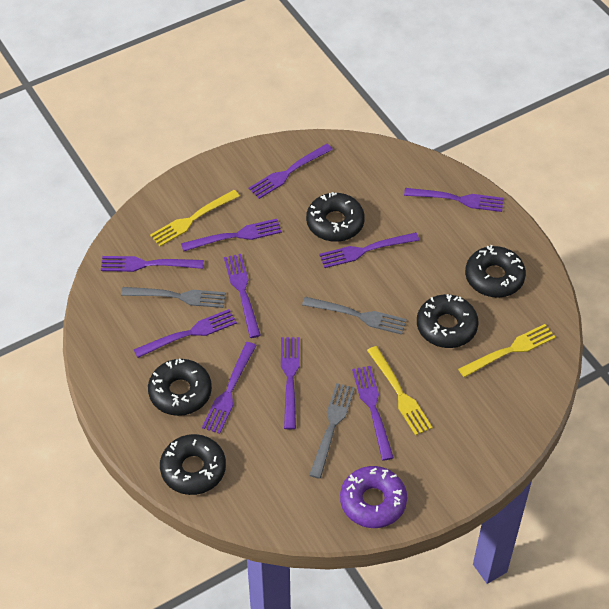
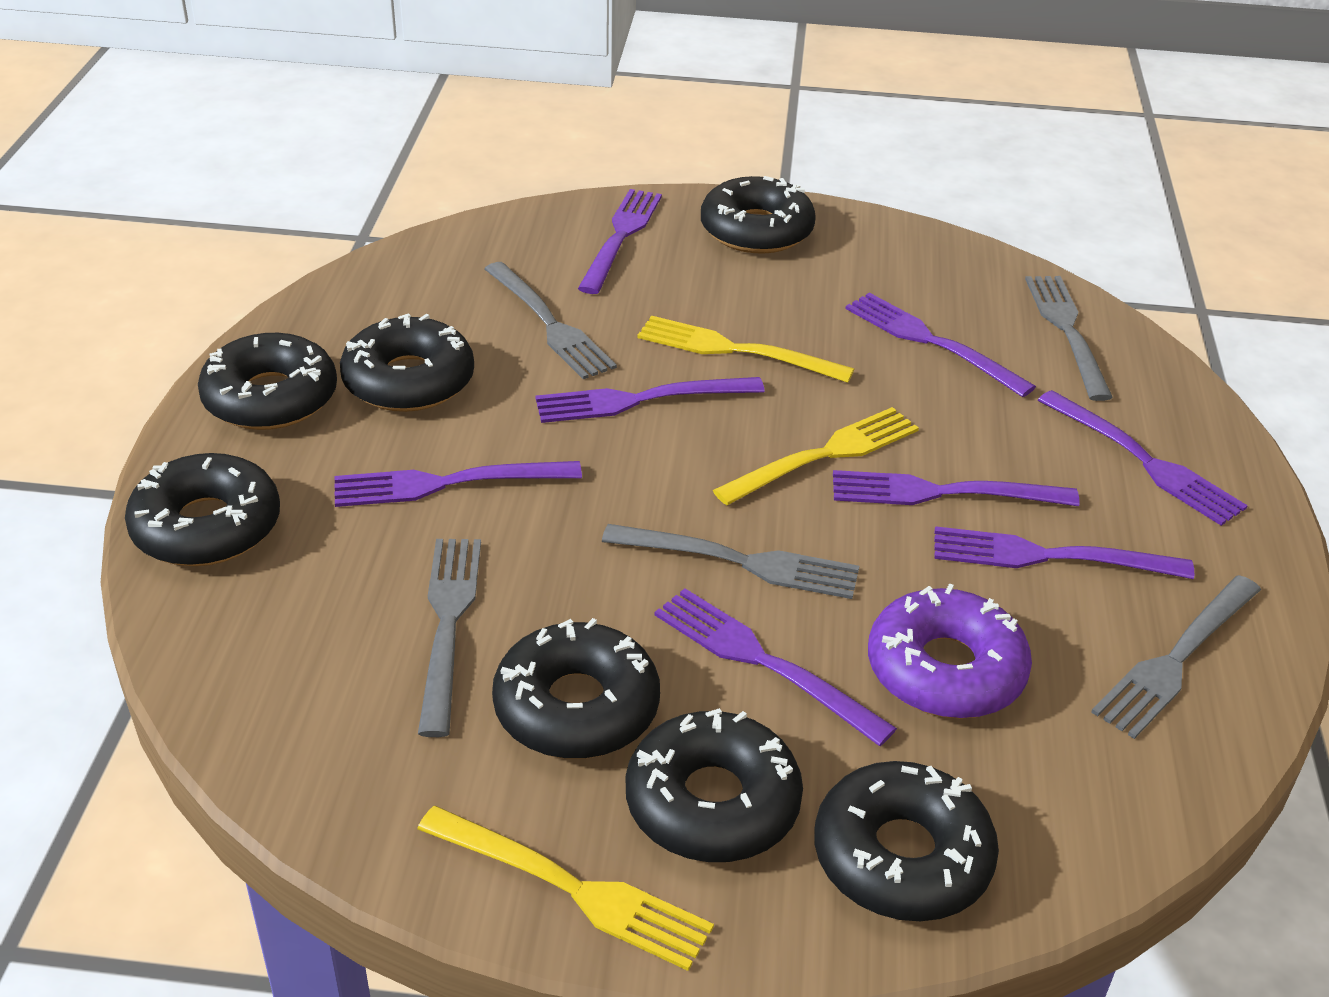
black donut: [148,358,212,416] [160,434,226,495] [306,192,365,242] [417,294,478,348] [465,245,526,298] = 5 -> [125,453,280,566] [198,333,337,430] [340,313,474,412] [492,618,660,759] [626,708,803,862] [701,176,816,254] [814,761,999,921] = 7
grey fork: [121,287,226,308] [302,297,407,335] [309,383,355,479] = 3 -> [418,539,481,737] [484,262,617,380] [602,524,859,599] [1025,276,1113,401] [1091,575,1261,739] = 5
purple fork: [101,256,204,272] [133,309,237,358] [181,219,282,252] [202,342,257,434] [224,254,261,338] [249,144,333,199] [281,337,300,429] [319,232,420,268] [352,366,394,461] [404,188,504,212] = 10 -> [335,461,582,507] [535,377,765,423] [578,189,662,294] [654,588,897,746] [833,470,1080,506] [845,293,1036,397] [934,526,1194,579] [1038,390,1248,526] = 8

